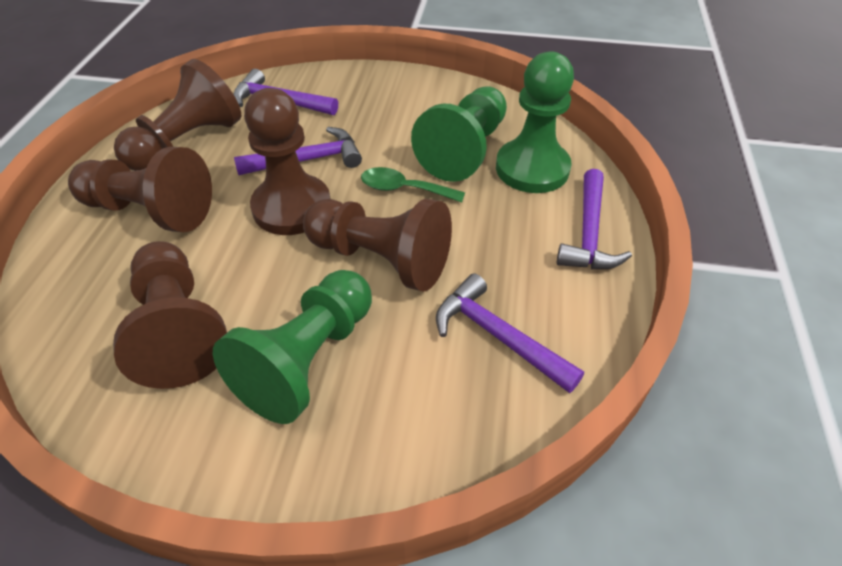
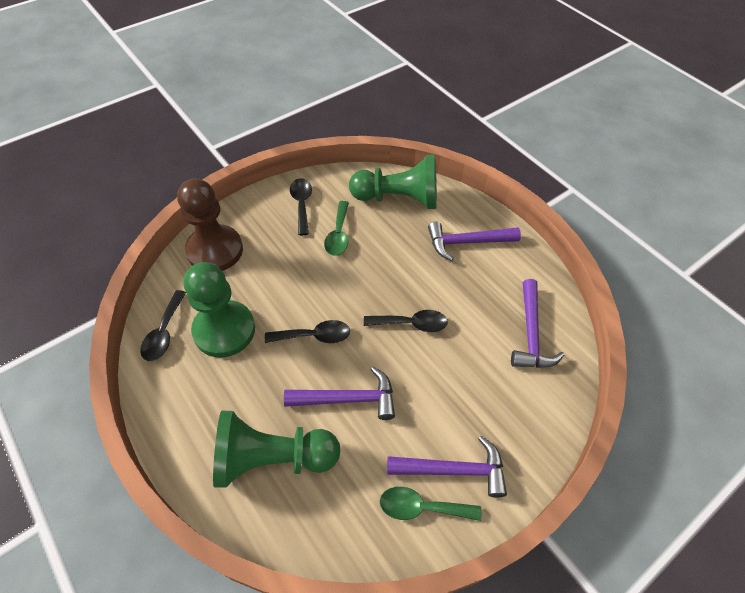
black spoon: none = 0 -> [140,290,186,361] [265,320,350,343] [290,178,312,235] [364,310,448,332] = 4
brown pawn: [68,147,212,232] [113,241,227,389] [114,59,241,171] [244,88,331,235] [303,199,452,292] = 5 -> [177,179,243,271] = 1
green spoon: [361,167,465,203] = 1 -> [324,201,349,256] [380,487,482,521] = 2

